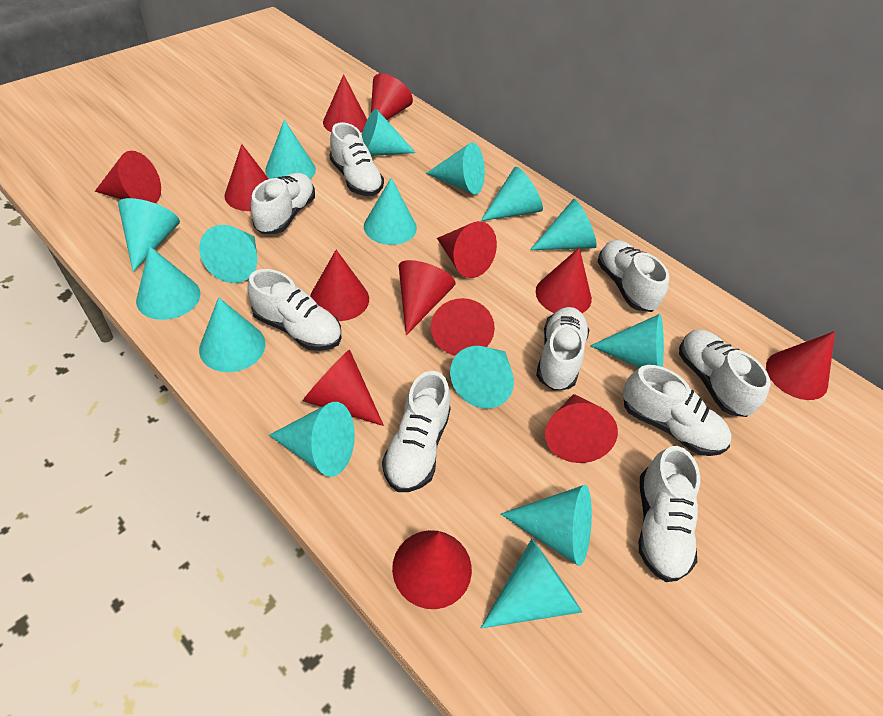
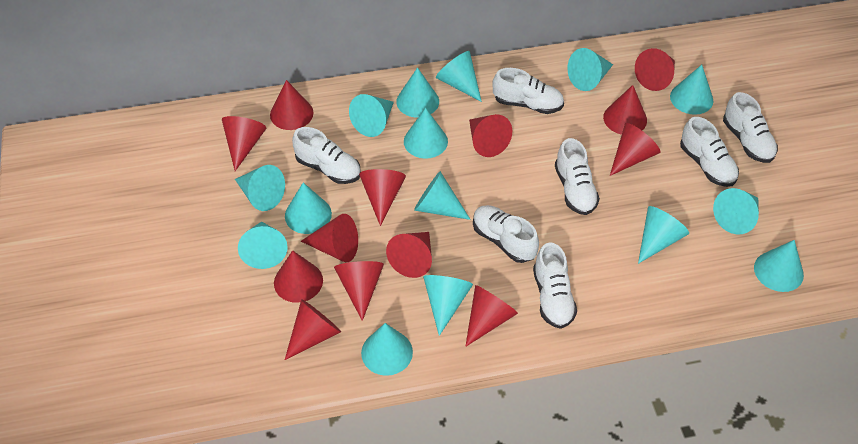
white shoe: [247,269,342,351] [251,173,315,234] [330,122,384,196] [382,371,451,492] [536,307,589,391] [598,240,669,312] [623,365,732,456] [639,446,700,582] [679,330,771,417] = 9 -> [292,127,361,184] [473,205,539,263] [493,68,564,114] [533,242,577,329] [555,138,600,215] [680,117,739,187] [723,92,778,163] = 7

